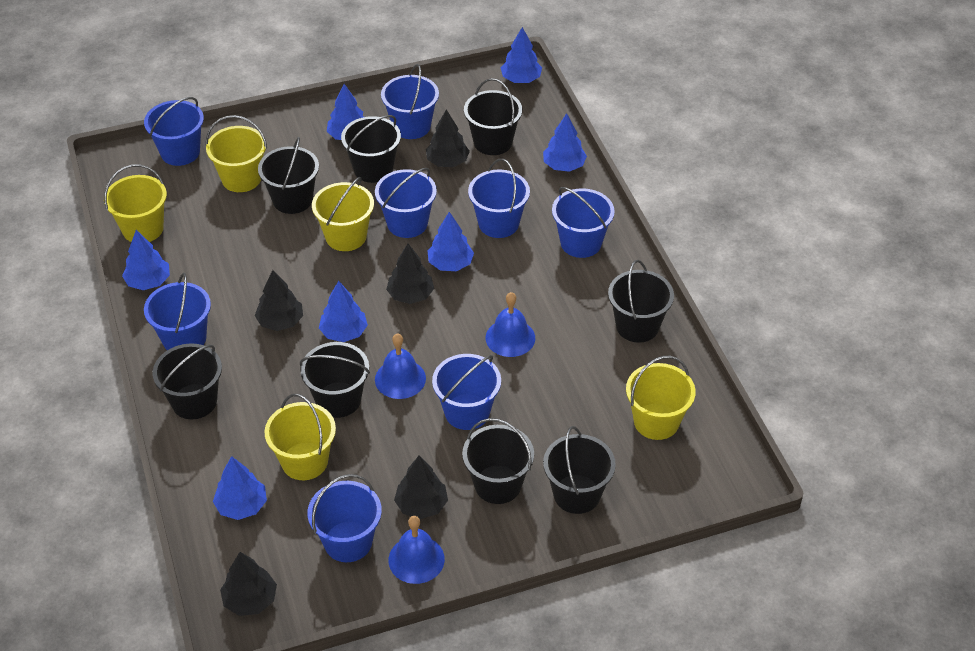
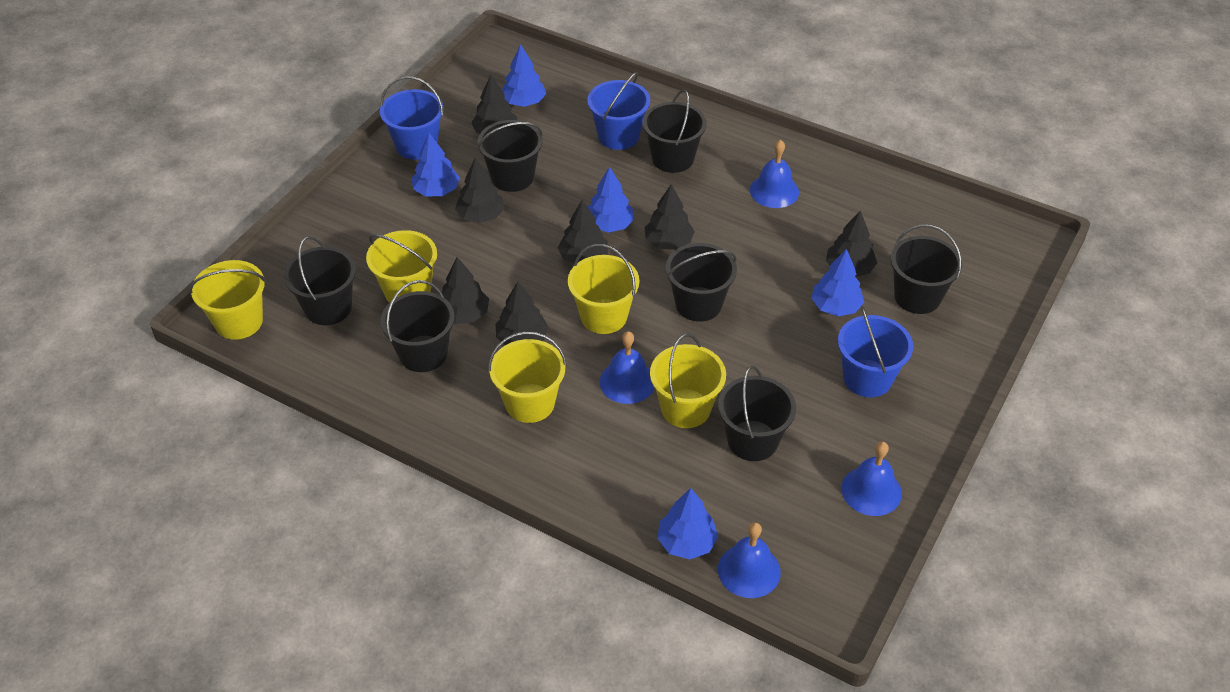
black bucket: [153,343,222,419] [258,137,319,214] [300,342,370,418] [341,115,401,183] [462,418,534,504] [464,78,522,155] [543,426,616,514] [608,260,674,343] = 8 -> [284,236,356,325] [380,280,455,372] [477,120,543,192] [642,90,707,173] [666,243,737,322] [718,366,796,461] [891,224,962,314] = 7
black tree: [220,552,277,616] [254,270,303,331] [386,244,434,304] [394,456,448,519] [426,109,470,167] = 5 -> [442,257,489,324] [455,158,505,223] [471,75,517,134] [496,282,549,345] [558,200,608,264] [645,184,695,250] [826,211,877,277] = 7
blue bell: [375,334,426,399] [389,516,445,584] [486,292,535,357] = 3 -> [600,331,654,404] [718,522,781,598] [750,140,799,208] [841,442,902,516] = 4
blue bucket: [144,97,204,166] [144,273,211,350] [307,474,382,562] [375,168,437,238] [381,64,439,139] [432,354,501,430] [468,159,530,238] [552,187,615,258] = 8 -> [380,76,444,160] [587,72,650,150] [838,306,913,397] = 3
blue tree: [122,230,170,290] [213,456,267,520] [319,281,368,342] [327,84,364,140] [427,212,474,271] [501,27,542,83] [543,113,587,172] = 7 -> [412,133,460,196] [502,44,546,107] [588,167,634,233] [657,488,718,560] [811,249,864,316] = 5

